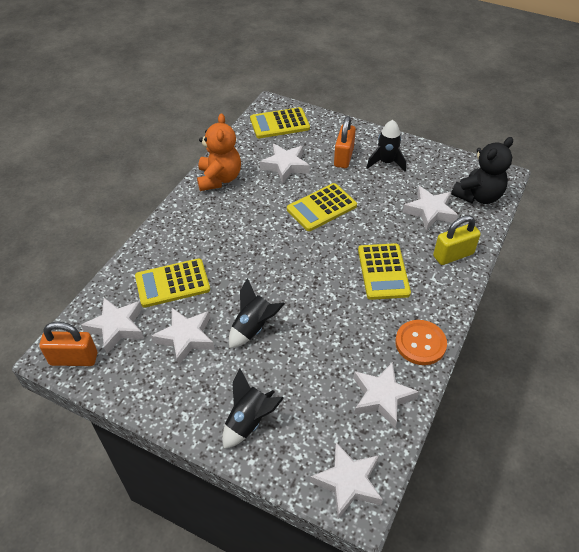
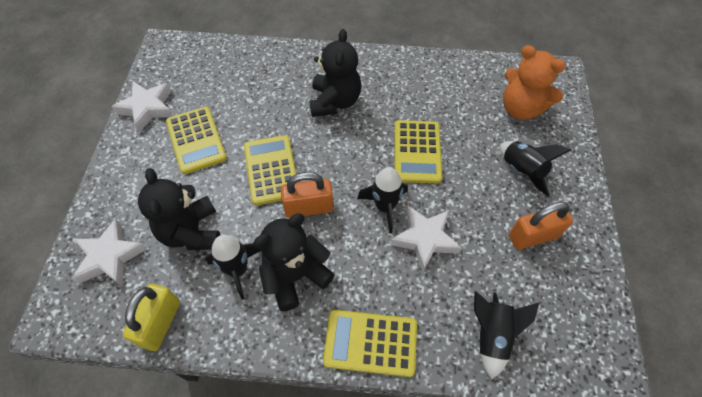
black rocket: [222,369,284,449] [229,278,285,348] [366,120,406,171] = 3 -> [206,235,261,300] [357,167,408,233] [474,291,540,379] [500,141,571,196] = 4
black teddy bear: [451,137,513,204] = 1 -> [138,168,220,250] [253,214,335,312] [309,29,361,117] = 3
orange button: [395,320,447,365] = 1 -> none = 0
white star: [81,298,144,354] [151,308,215,366] [260,144,310,183] [310,442,383,519] [353,362,419,428] [403,186,458,231] = 6 -> [72,218,147,286] [112,81,173,132] [390,206,461,272] = 3

